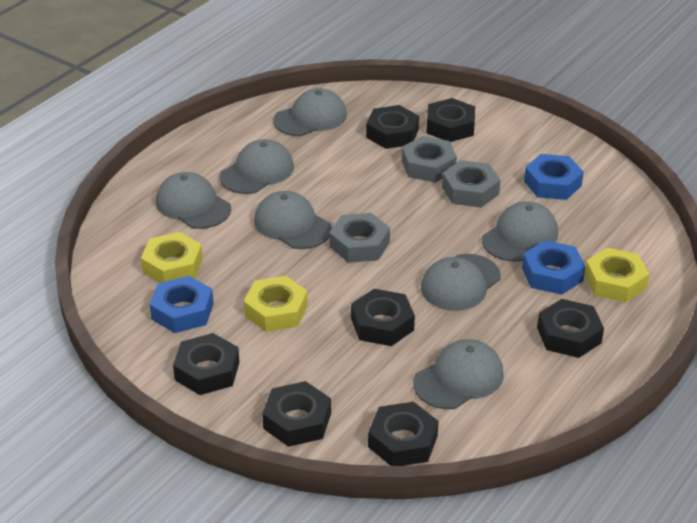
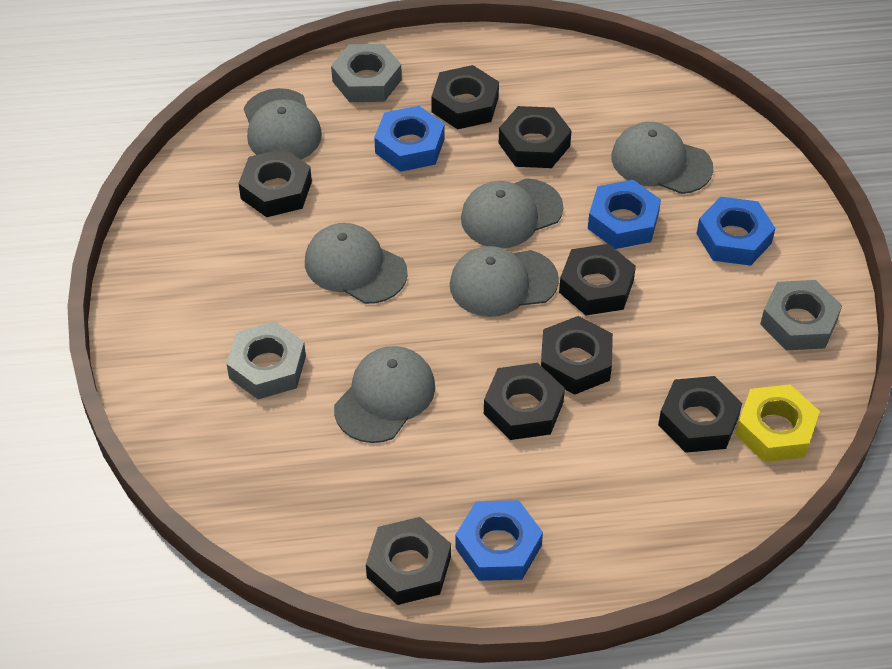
black nut: [173,333,239,395] [262,381,331,447] [351,289,415,346] [366,105,419,149] [368,402,439,466] [426,98,475,142] [537,299,604,358] = 7 -> [238,149,312,217] [366,517,451,605] [431,65,499,129] [484,363,565,440] [499,106,572,168] [541,316,613,395] [559,244,636,315] [658,376,742,453] = 8
blue nut: [150,276,214,333] [522,240,585,295] [524,154,584,200] = 3 -> [374,106,445,172] [455,500,543,581] [588,180,661,249] [696,197,775,266] = 4
grey cap: [156,172,231,229] [219,139,294,194] [254,191,332,249] [273,88,347,136] [413,339,504,409] [421,254,501,311] [482,201,558,261] = 7 -> [244,88,322,160] [305,223,408,304] [334,346,435,443] [450,246,559,317] [461,178,563,248] [612,122,713,194] = 6
yellow nut: [141,232,203,283] [244,276,308,332] [584,248,649,303] = 3 -> [735,385,820,462] = 1

